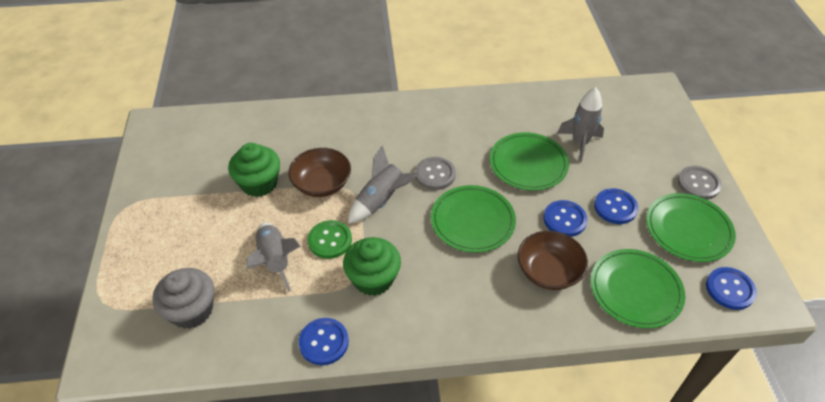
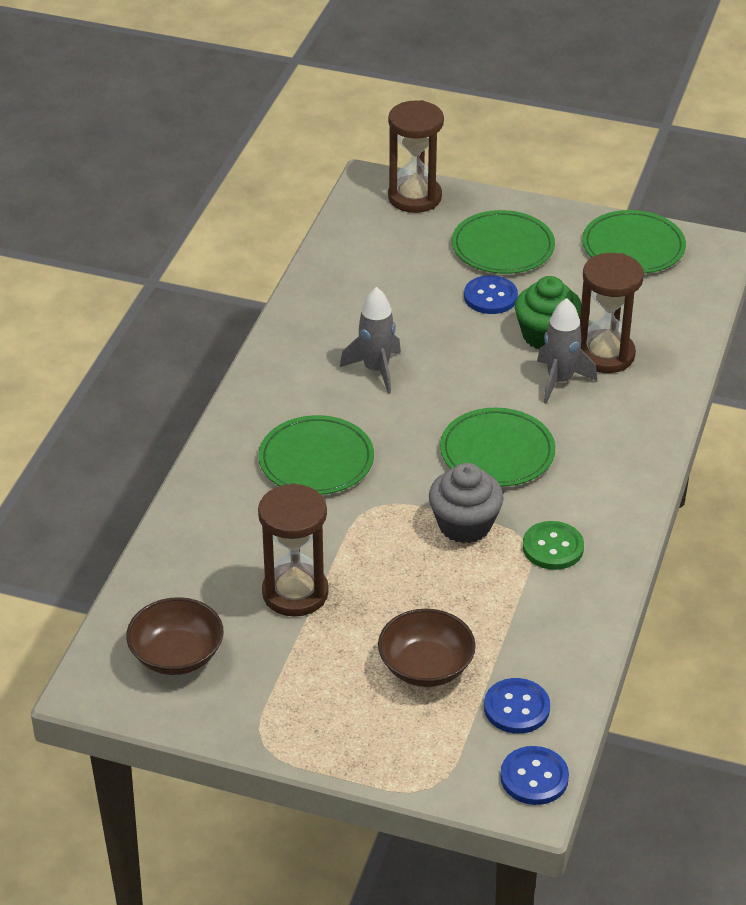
blue button: [299,318,349,365] [543,200,587,237] [594,188,638,224] [706,267,757,310] = 4 -> [464,275,518,314] [484,678,550,734] [500,746,569,805] = 3
brown hourglass: none = 0 -> [258,483,329,617] [388,100,444,213] [580,253,644,373] = 3
green cupcake: [228,143,280,197] [343,237,401,296] = 2 -> [515,276,581,349] = 1
grey button: [415,157,456,190] [678,166,722,200] = 2 -> none = 0
grey rocket: [247,222,301,292] [348,145,419,223] [558,87,604,162] = 3 -> [340,287,401,393] [537,298,597,404] = 2

